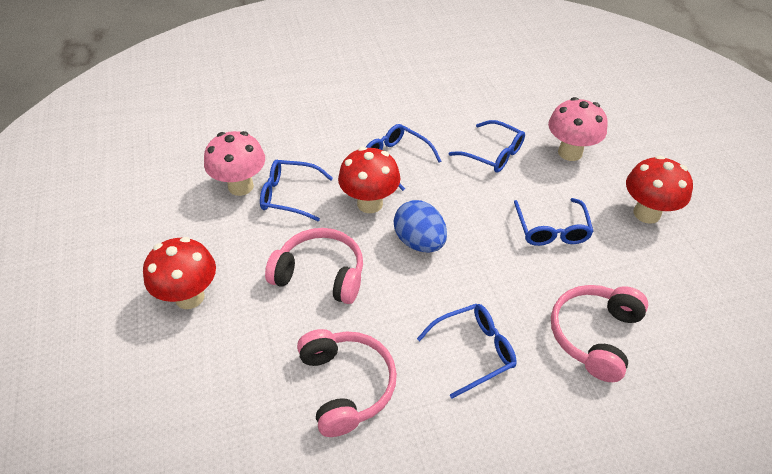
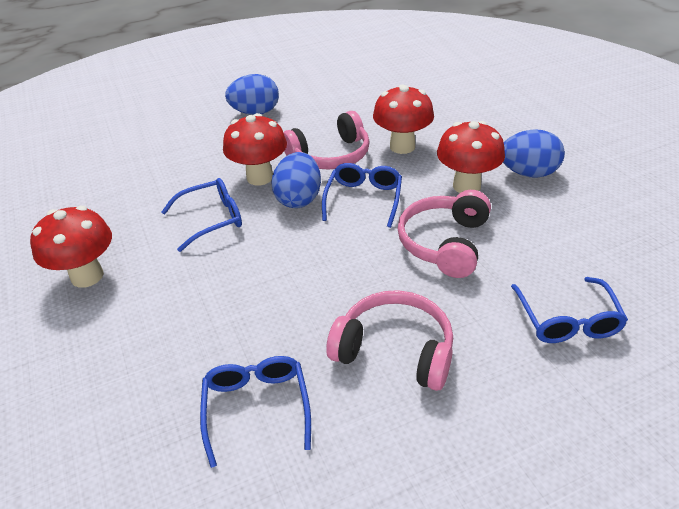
blue egg: [394,200,447,253] = 1 -> [225,74,279,115] [272,152,321,208] [503,129,565,178] = 3
blue glasses: [260,160,333,221] [366,124,441,191] [417,304,517,399] [449,120,525,173] [514,198,594,246] = 5 -> [162,178,242,252] [200,356,311,468] [322,163,402,228] [511,277,628,343] = 4
pink mushroom: [204,131,265,196] [548,97,608,161] = 2 -> none = 0
red mushroom: [143,237,216,309] [338,147,401,213] [626,155,693,224] = 3 -> [30,206,112,288] [223,113,287,185] [373,84,434,154] [437,121,505,193] = 4

